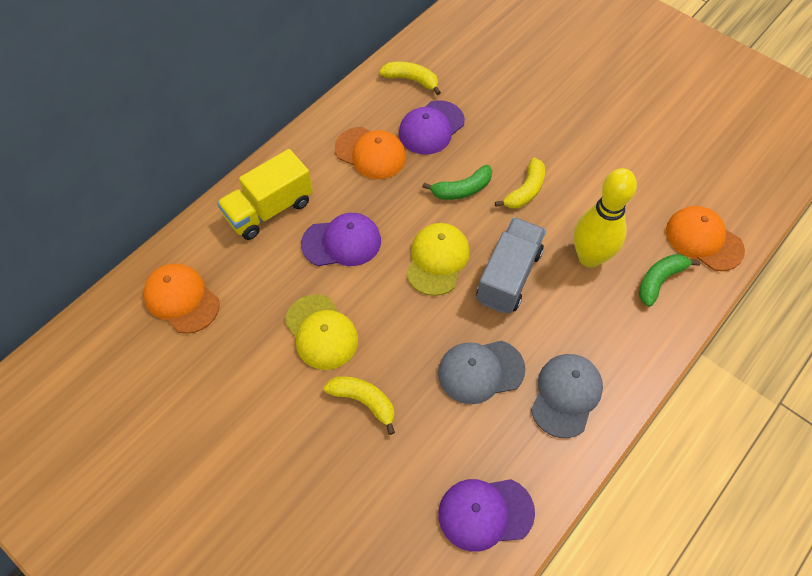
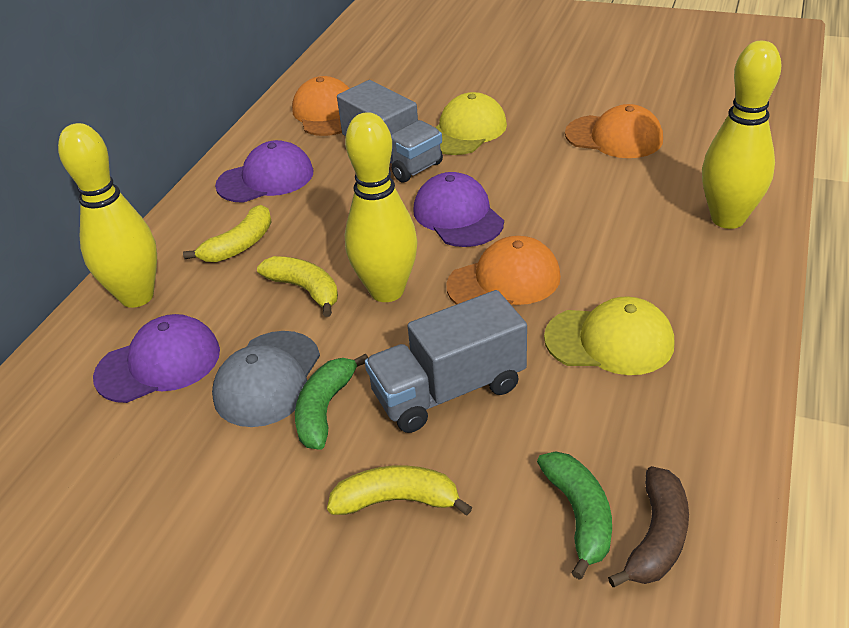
brown banana: none = 0 -> [608,466,689,587] = 1
grey cap: [438,341,526,404] [531,354,603,438] = 2 -> [212,331,320,427] = 1
grey truck: [476,217,546,314] = 1 -> [337,80,443,182] [365,290,527,433] = 2
yellow bowling pin: [574,168,637,268] = 1 -> [58,123,157,308] [345,112,418,302] [702,41,782,229] = 3
yellow truck: [217,149,313,240] = 1 -> none = 0

